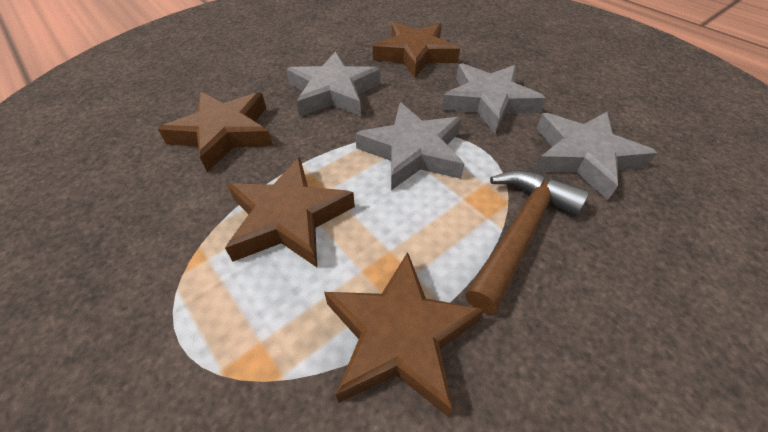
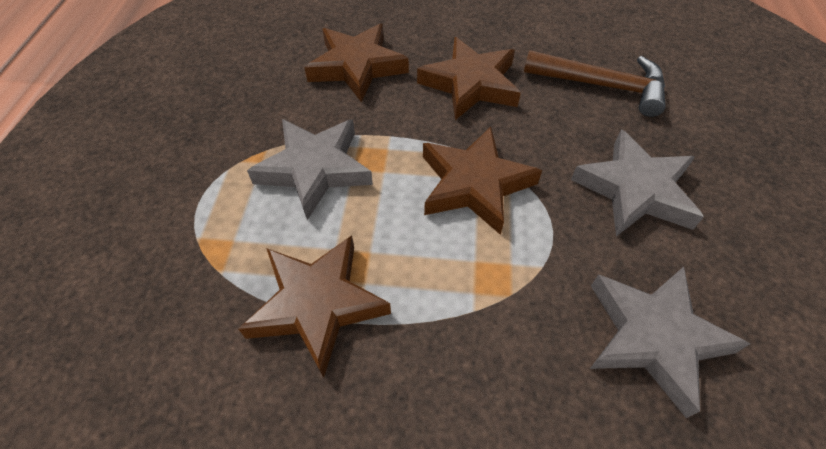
grey star: [287,51,380,116] [355,103,464,190] [441,63,546,134] [535,112,657,200] = 4 -> [247,119,373,220] [571,130,704,236] [590,267,750,418] = 3

